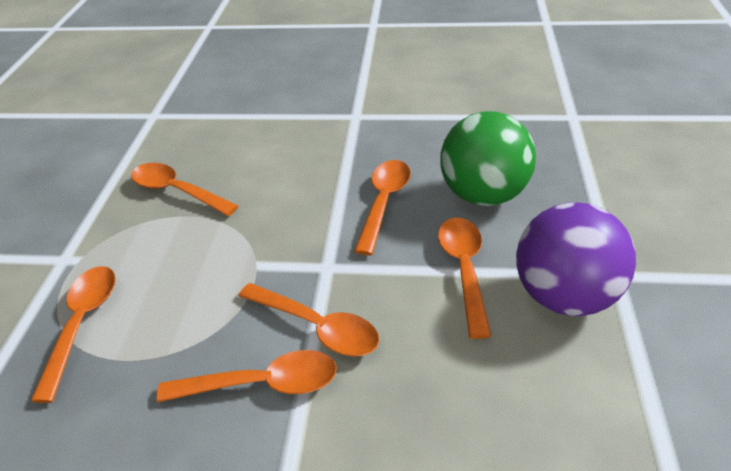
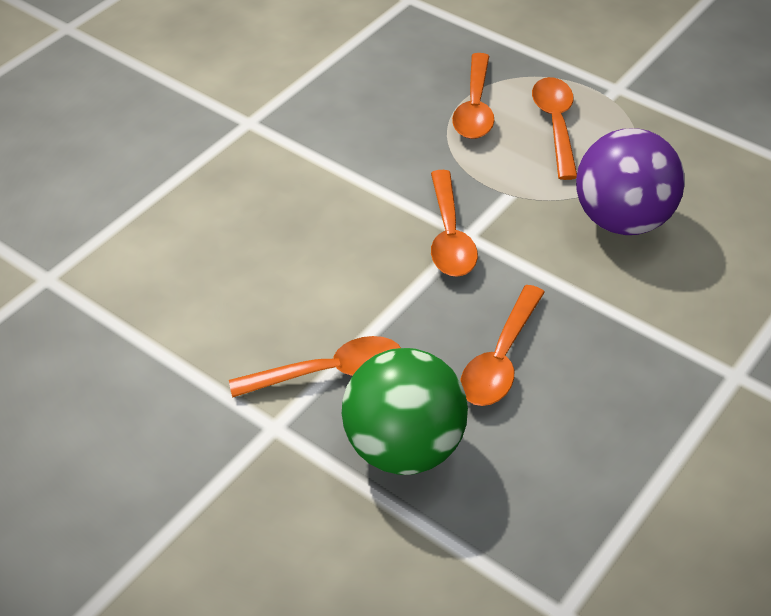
orange spoon: [31,266,115,403] [131,163,238,216] [157,350,337,403] [239,283,379,356] [354,160,411,255] [438,218,491,339] = 6 -> [229,336,401,398] [431,170,478,277] [452,53,494,139] [460,285,545,406] [532,77,577,180] = 5

